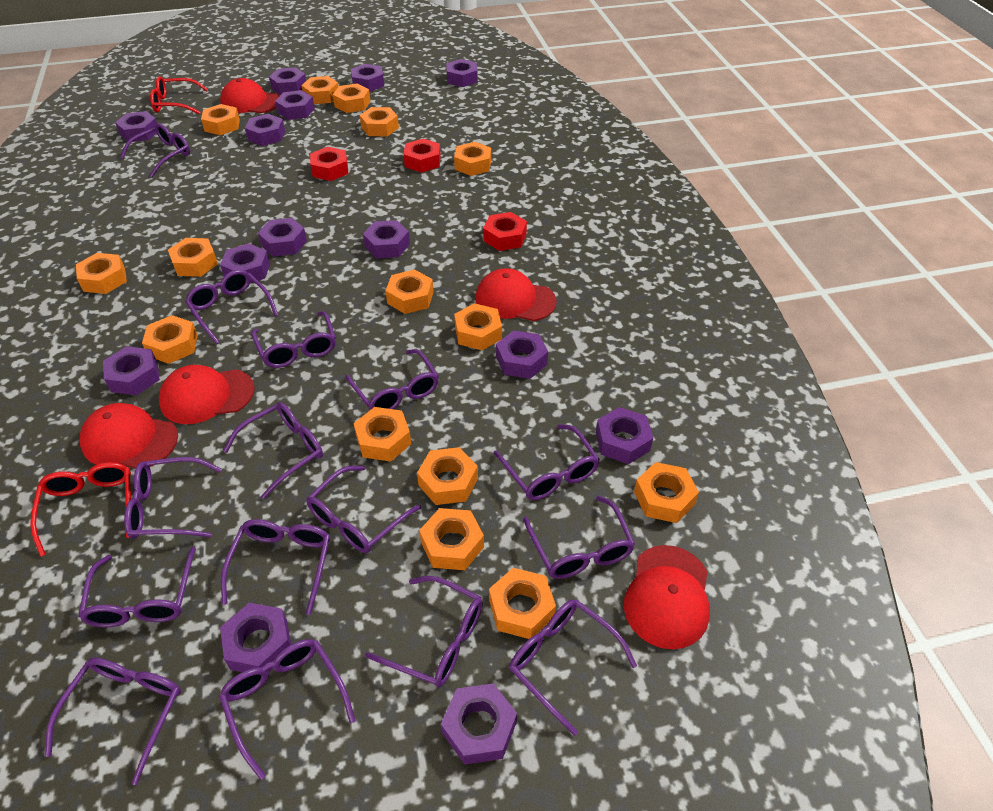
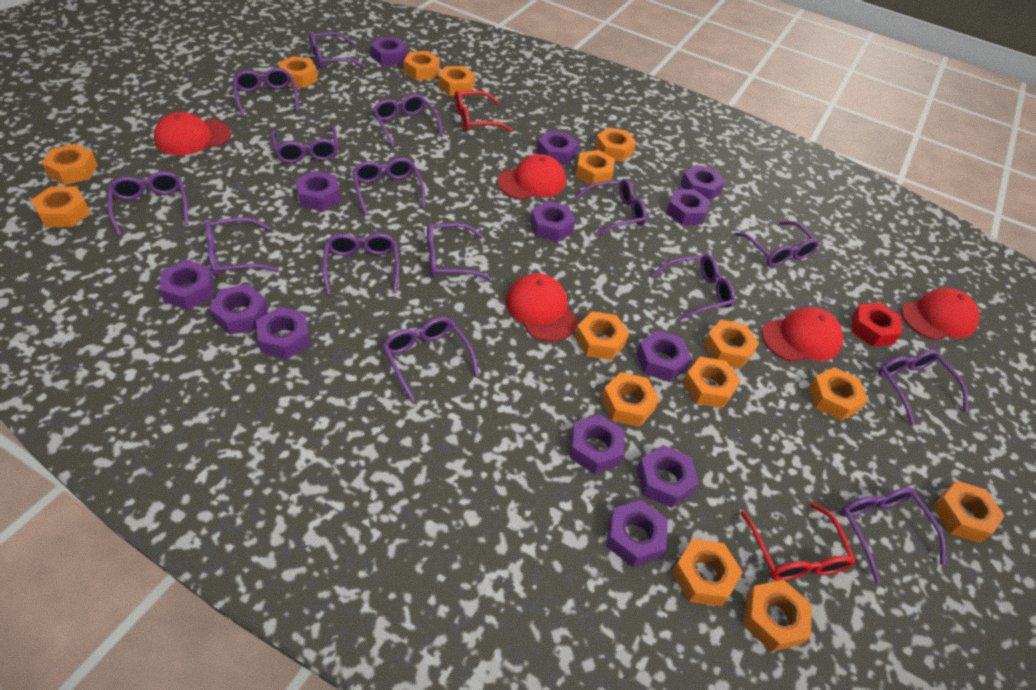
purple nut: [103,346,160,395] [115,111,157,142] [220,243,270,283] [220,603,291,672] [245,114,285,146] [258,218,307,257] [269,67,306,95] [275,90,315,120] [351,64,384,92] [363,220,410,259] [441,683,517,764] [446,59,478,87] [496,330,548,379] [596,407,653,464] = 14 -> [159,260,214,310] [209,284,268,335] [256,307,310,359] [296,171,341,211] [371,37,408,65] [530,201,575,242] [537,131,578,165] [570,414,624,474] [607,500,668,567] [636,330,691,382] [637,445,699,508] [666,189,710,225] [681,165,725,201] = 13
red nut: [310,147,348,181] [404,139,441,173] [483,212,527,251] = 3 -> [851,302,902,347] = 1

